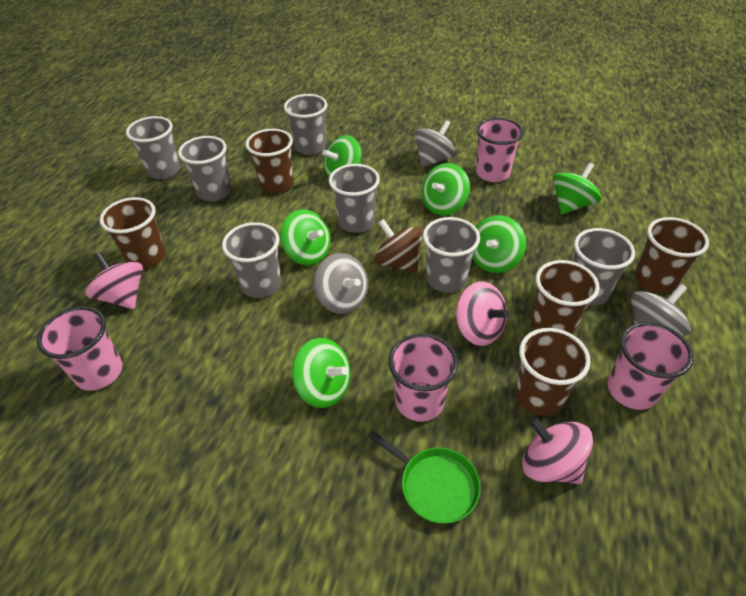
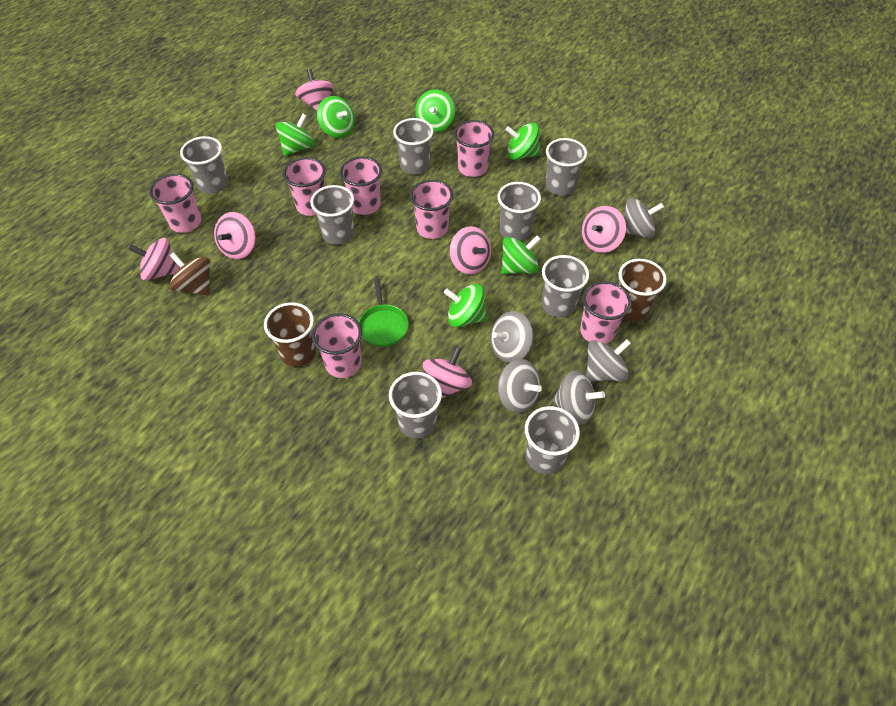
brown cup: [100,197,166,269] [245,129,294,193] [515,328,591,416] [531,260,600,334] [635,217,709,294] = 5 -> [264,302,316,367] [619,259,667,321] = 2
grey cup: [126,116,180,179] [178,136,231,201] [222,222,281,298] [284,94,327,155] [329,164,380,233] [423,217,480,293] [573,228,635,305] = 7 -> [180,136,228,194] [310,185,354,245] [389,372,442,439] [393,118,434,175] [497,182,541,241] [525,406,580,474] [542,255,589,318] [546,138,587,196] = 8
grey spinning top: [314,253,368,314] [415,120,456,167] [631,284,691,336] = 3 -> [491,311,533,363] [498,359,542,413] [552,370,605,425] [586,339,631,381] [623,197,664,238] = 5
pink cup: [37,306,122,391] [388,333,458,422] [476,118,524,182] [608,322,694,410] = 4 -> [149,174,202,233] [283,157,326,216] [312,313,362,378] [340,157,382,215] [410,180,453,239] [454,120,494,177] [580,281,632,344] = 7
pink spinning top: [85,252,143,309] [456,281,510,346] [522,417,593,484] = 3 -> [129,238,180,281] [214,212,256,259] [295,69,334,111] [423,347,472,399] [450,226,491,274] [582,206,626,253] = 6

